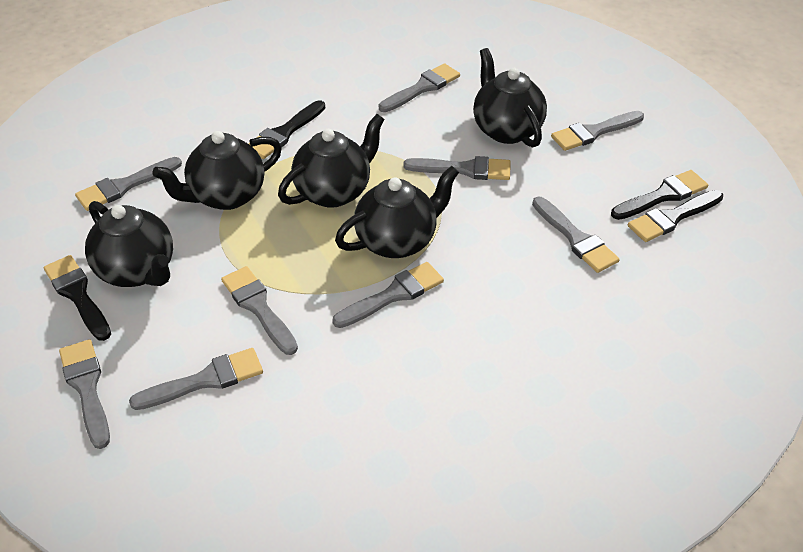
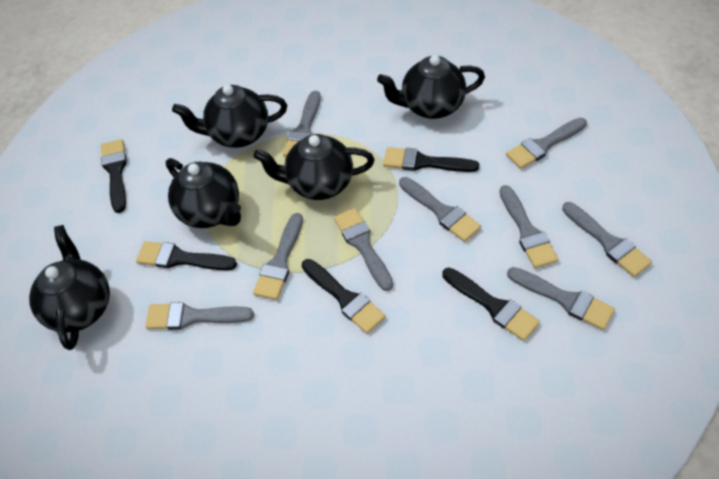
black brush: [44,255,111,341] [248,100,325,159] [611,170,708,220] [628,190,723,242] = 4 -> [101,139,127,213] [136,241,237,270] [302,259,386,334] [383,147,479,172] [442,268,540,341] = 5

